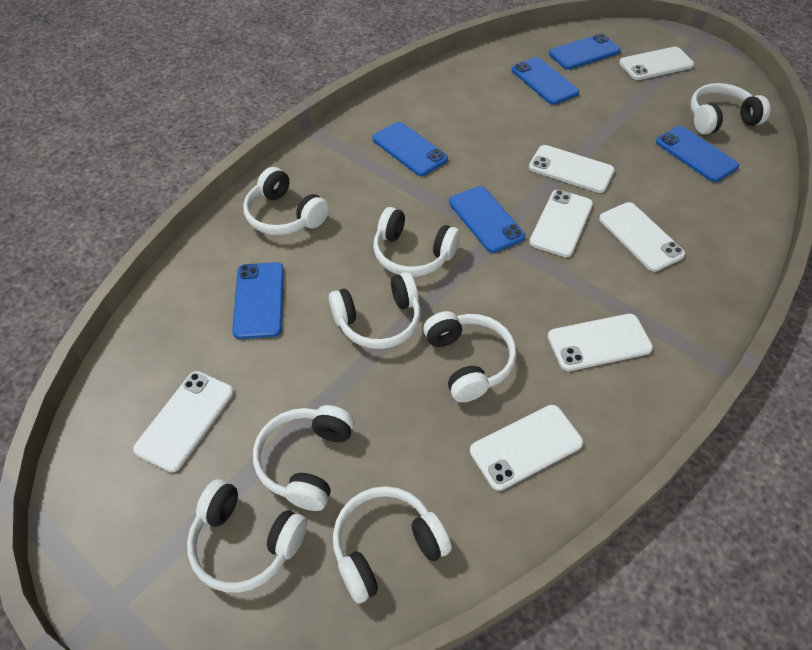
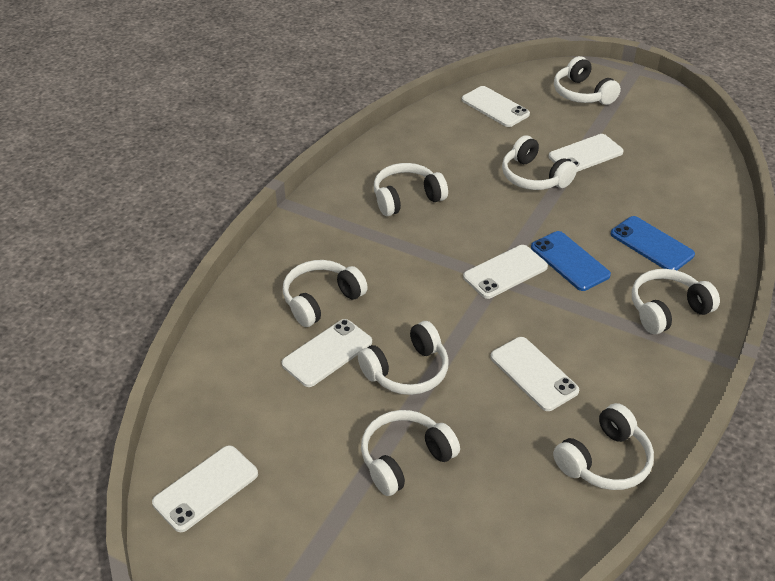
blue phone: [232,262,284,339] [373,122,448,176] [449,186,525,253] [512,57,579,105] [549,33,621,70] [656,126,739,182] = 6 -> [531,231,611,291] [611,216,695,270] = 2
white phone: [133,371,234,472] [470,405,583,491] [529,145,615,193] [529,190,593,257] [548,314,653,371] [599,202,685,272] [619,47,694,80] = 7 -> [152,445,258,532] [282,319,372,387] [462,86,530,127] [463,245,548,299] [490,337,579,411] [549,134,624,172] = 6

